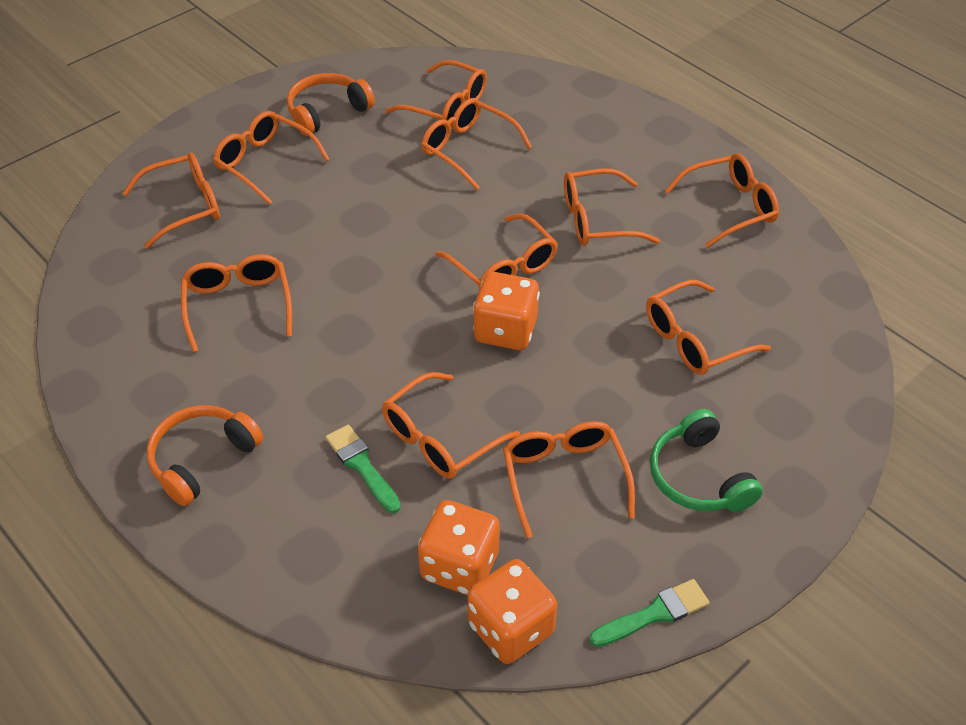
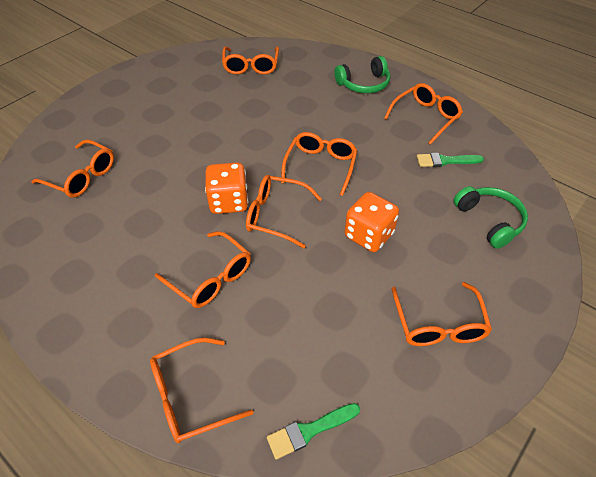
green headphones: [650,409,763,512] = 1 -> [334,56,391,93] [454,186,528,249] = 2
orange dice: [418,500,500,595] [467,559,557,664] [473,272,540,350] = 3 -> [205,162,248,214] [345,192,399,252] = 2
orange glasses: [123,152,220,248] [181,254,292,352] [213,111,330,204] [382,372,520,479] [385,60,487,128] [421,98,532,190] [435,214,558,290] [503,421,635,538] [564,168,660,246] [646,280,771,375] [665,153,779,248] = 11 -> [31,140,114,198] [150,338,253,443] [155,231,251,308] [222,46,279,75] [246,175,322,248] [281,132,357,196] [384,83,463,145] [392,282,492,346] = 8
orange headphones: [147,405,263,506] [287,73,375,136] = 2 -> none = 0

